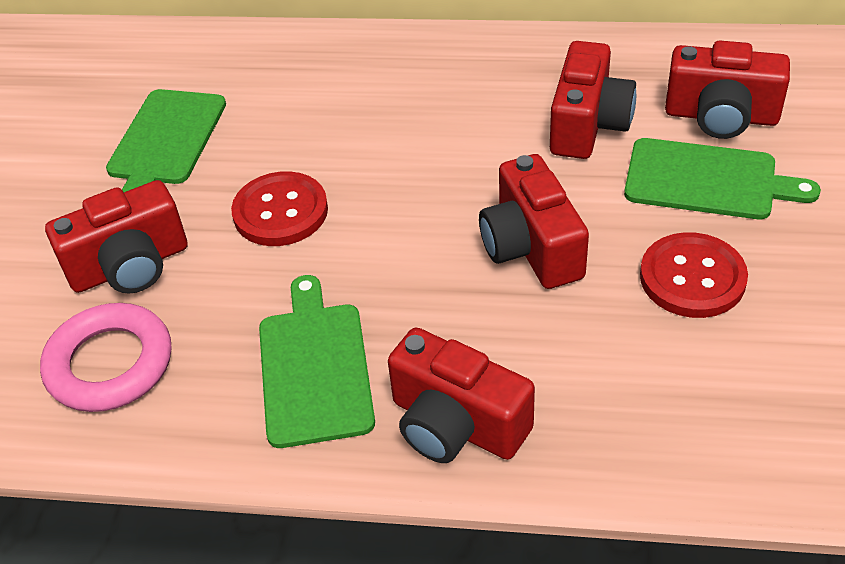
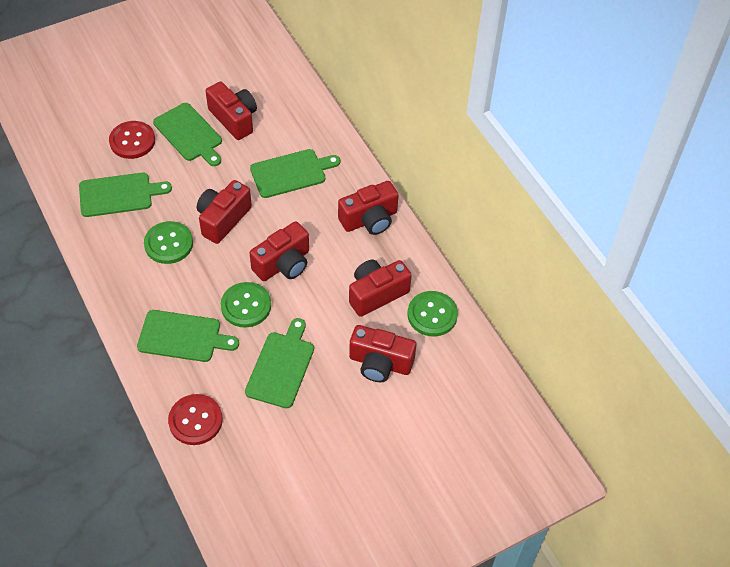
green button: none = 0 -> [144,221,193,264] [221,282,271,328] [408,291,458,336] = 3
green cutting board: [106,89,226,192] [259,275,375,448] [624,138,821,219] = 3 -> [79,173,172,217] [137,310,239,362] [153,103,222,166] [245,318,314,408] [250,149,340,198] = 5
pink ring: [40,303,171,412] = 1 -> none = 0
red camera: [45,180,188,293] [388,328,535,463] [479,154,589,289] [550,41,636,159] [665,41,790,139] = 5 -> [197,180,252,244] [206,81,257,140] [249,221,309,281] [338,181,399,235] [349,260,412,317] [349,325,416,382] = 6

